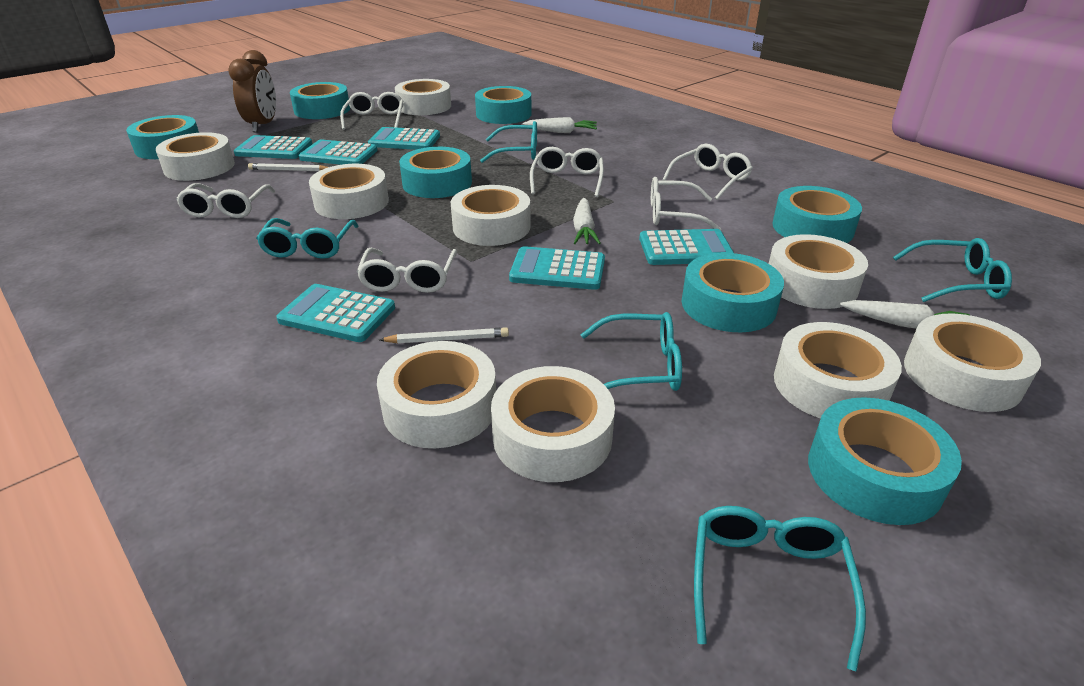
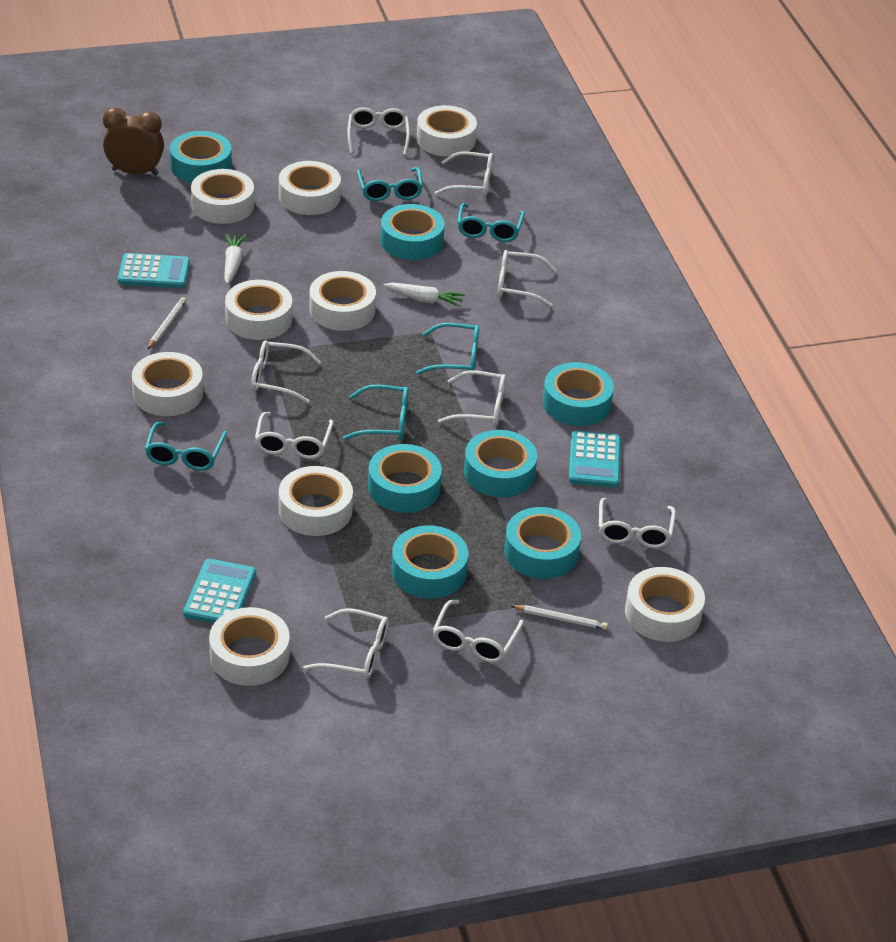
turquoise calculator: [234,135,312,159] [276,284,395,342] [299,139,378,165] [368,127,440,150] [509,246,605,290] [639,229,734,265] = 6 -> [118,253,190,288] [183,559,256,623] [569,431,621,488] = 3
white carrot: [523,117,597,133] [573,198,601,244] [840,300,970,329] = 3 -> [224,234,246,284] [383,283,465,307] = 2
white glasses: [176,183,275,218] [340,92,404,130] [357,248,457,293] [530,147,604,197] [651,177,721,230] [662,144,753,200] = 6 -> [251,340,321,403] [255,412,334,459] [303,608,389,679] [347,107,410,155] [433,600,524,663] [435,151,493,196] [438,370,506,426] [498,250,557,307] [599,498,676,548] = 9

